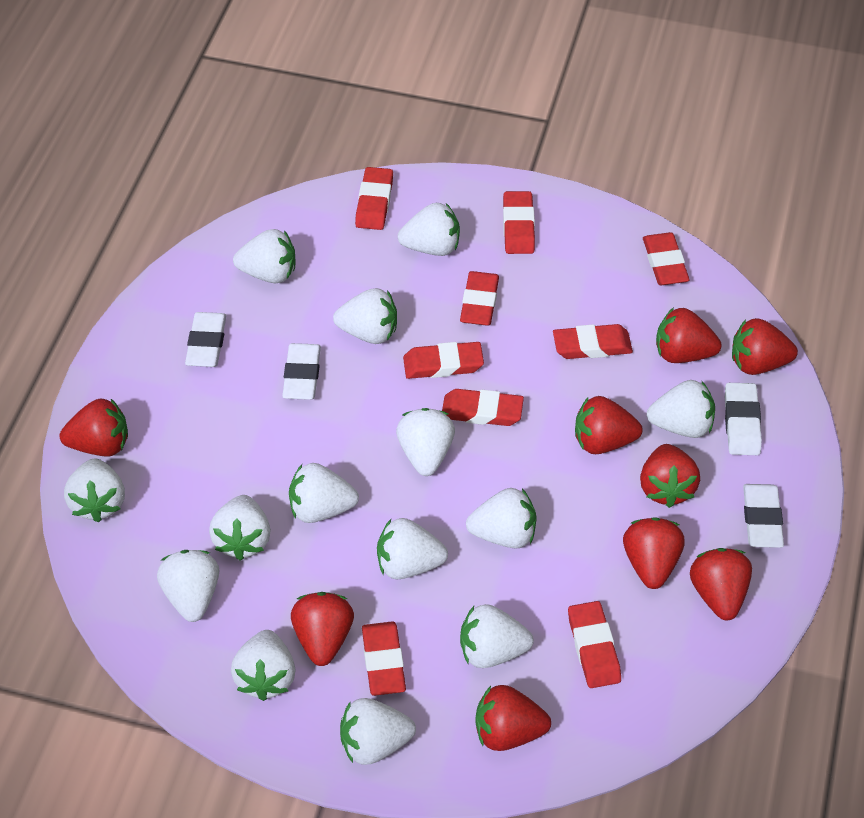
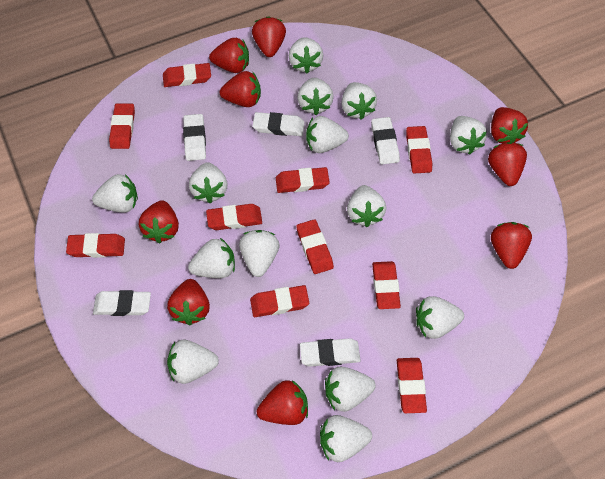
red eraser: [355,167,393,230] [362,621,406,696] [403,342,484,379] [442,389,524,426] [460,271,499,326] [503,191,535,254] [553,324,633,359] [568,601,621,688] [643,232,690,285] = 9 -> [66,233,125,258] [109,103,135,149] [163,63,211,87] [206,204,262,230] [250,285,309,317] [276,167,330,193] [296,219,334,274] [372,261,401,309] [397,358,427,413] [406,126,432,173] = 10
white eraser: [185,312,226,367] [282,343,321,400] [725,383,762,455] [743,484,784,548] = 4 -> [93,290,151,316] [183,114,206,161] [253,112,305,136] [300,338,361,367] [371,117,400,164] = 5

